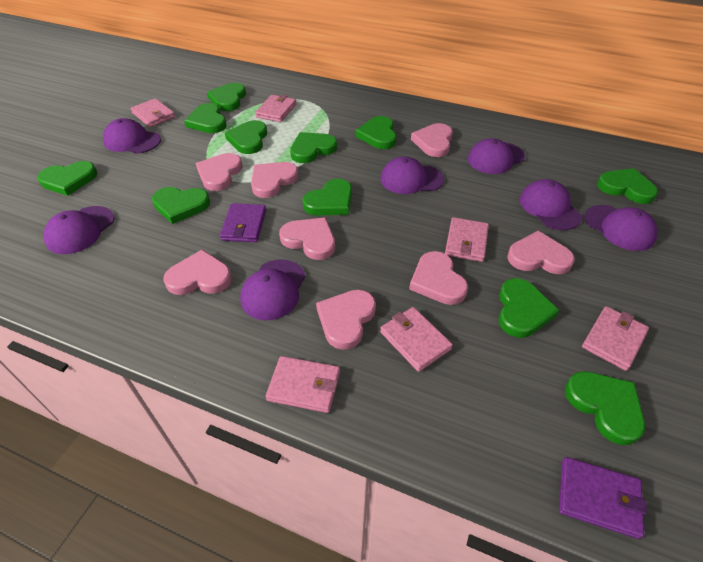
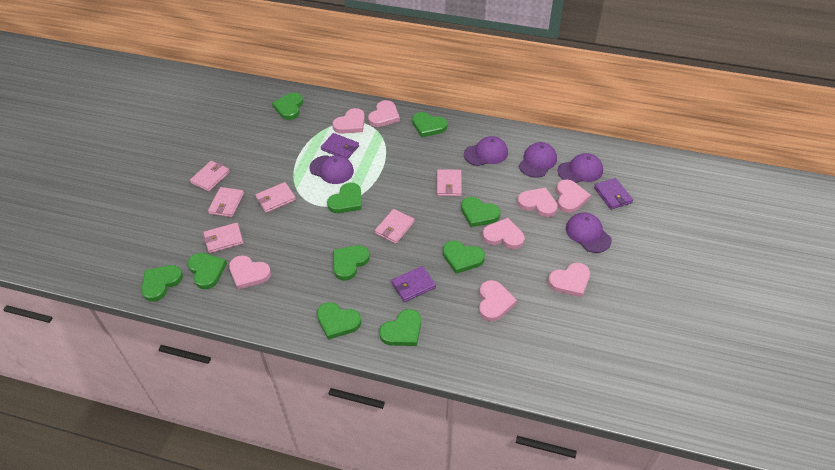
green heart: [37,161,98,196] [152,187,210,224] [184,103,227,133] [207,83,246,111] [225,120,267,154] [290,132,337,163] [302,179,352,215] [355,116,397,149] [499,278,559,338] [565,371,645,445] [597,168,658,204] = 11 -> [141,265,183,302] [188,253,227,289] [272,93,303,120] [317,302,361,340] [327,183,362,213] [333,245,370,281] [379,309,421,346] [412,112,448,137] [443,241,485,274] [461,197,501,227] = 10
purple cap: [44,206,115,254] [103,118,161,154] [240,259,306,320] [380,157,444,194] [468,138,525,174] [520,179,582,230] [584,205,658,251] = 7 -> [309,155,354,184] [464,136,508,166] [519,142,557,178] [558,153,603,183] [566,212,612,253] = 5
purple wallet: [220,203,266,242] [559,457,647,539] = 2 -> [321,133,359,159] [391,266,436,302] [594,178,633,210] = 3

